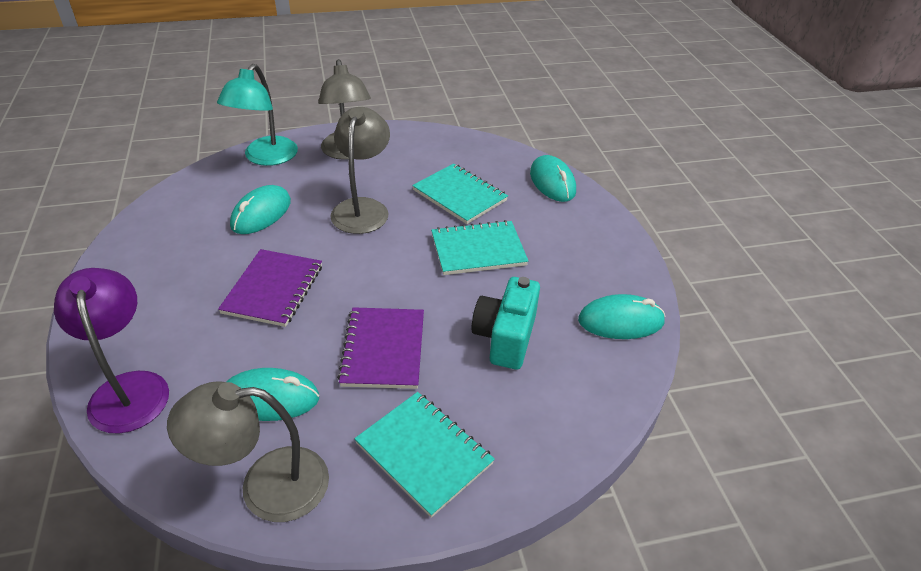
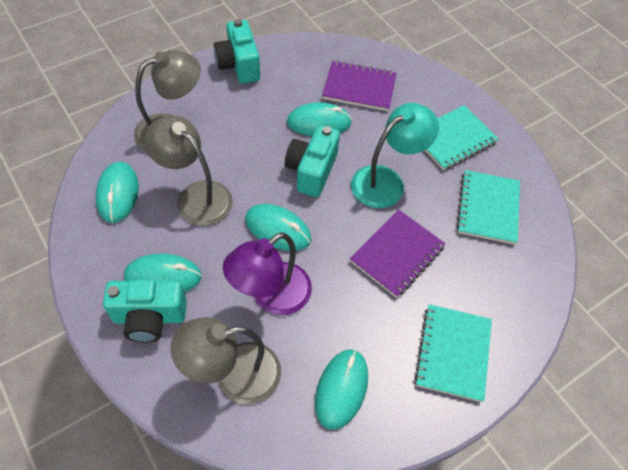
turquoise camera: [471,277,540,370] = 1 -> [103,279,187,343] [214,19,260,84] [285,125,340,197] = 3
turquoise mouse: [226,368,319,421] [230,185,291,234] [530,155,576,202] [578,294,666,339] = 4 -> [96,162,139,223] [124,254,202,292] [245,204,311,251] [287,102,352,136] [315,349,368,430] = 5

